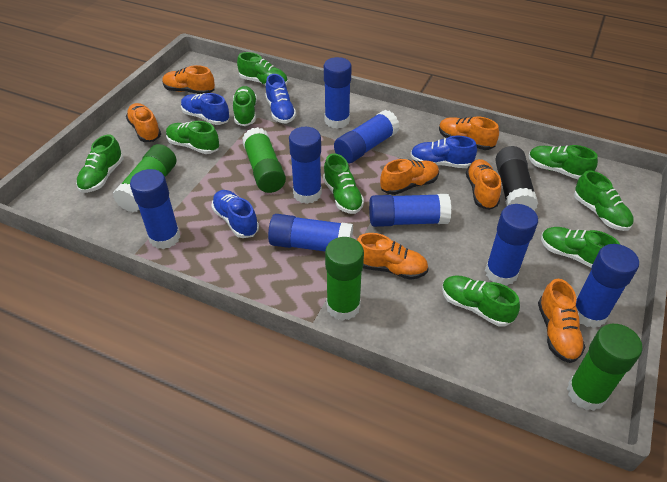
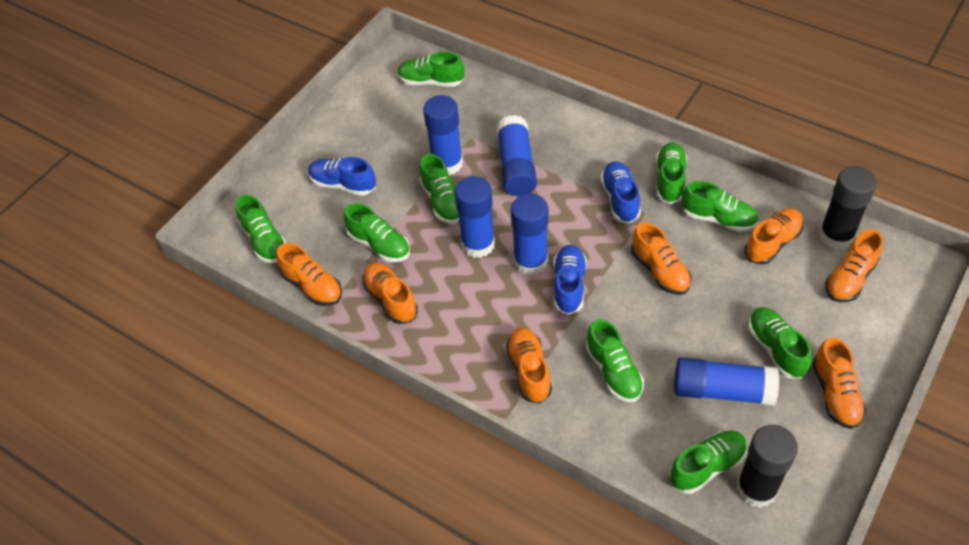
black glue stick: [495,146,538,210] = 1 -> [737,425,798,508] [819,166,877,249] = 2
blue glue stick: [130,169,180,249] [268,214,353,251] [289,127,322,204] [324,57,352,129] [334,110,399,164] [369,194,451,227] [485,204,538,286] [576,244,639,328] = 8 -> [423,95,463,175] [455,176,495,258] [497,115,537,196] [511,193,548,276] [674,357,779,406] = 5
blue shoe: [181,93,230,125] [211,190,259,238] [265,74,296,124] [410,136,477,168] = 4 -> [308,157,376,196] [553,245,587,315] [600,161,641,224] = 3
green glue stick: [113,144,177,212] [242,127,286,193] [325,237,364,321] [567,324,642,411] = 4 -> none = 0

